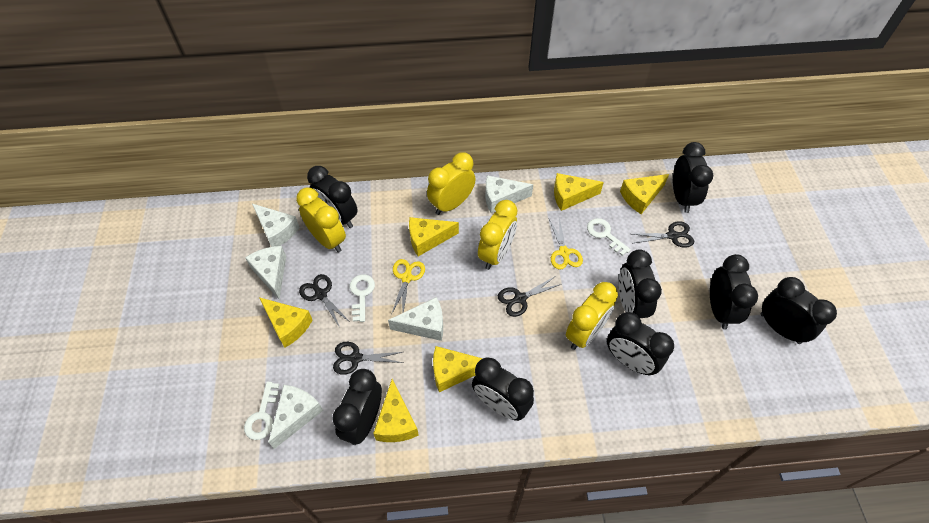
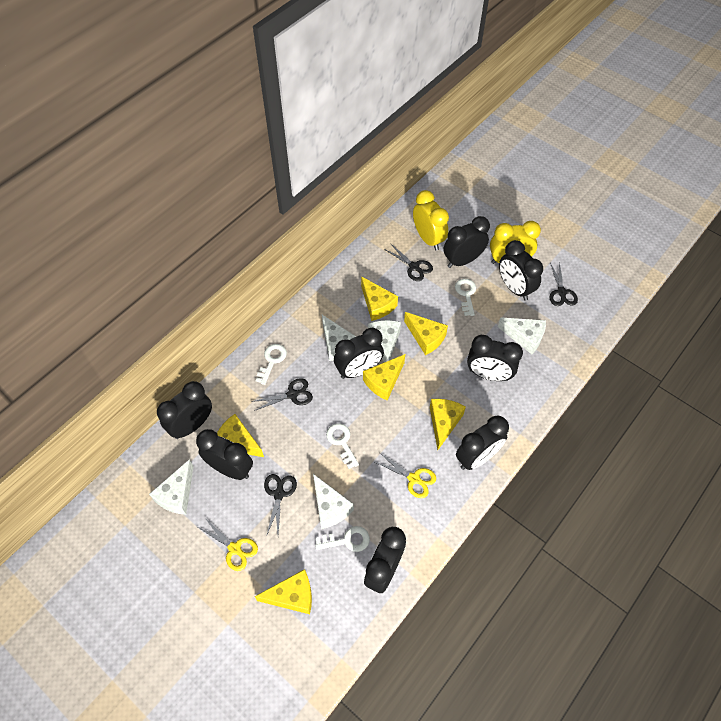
white key: [244,382,279,440] [350,274,375,322] [587,218,631,256] = 3 -> [255,344,287,385] [315,526,370,552] [326,423,359,469] [455,279,476,316] = 4
yellow clock: [296,188,346,253] [427,152,476,215] [478,200,517,270] [566,282,618,350] = 4 -> [413,190,449,251] [490,221,541,264] = 2

